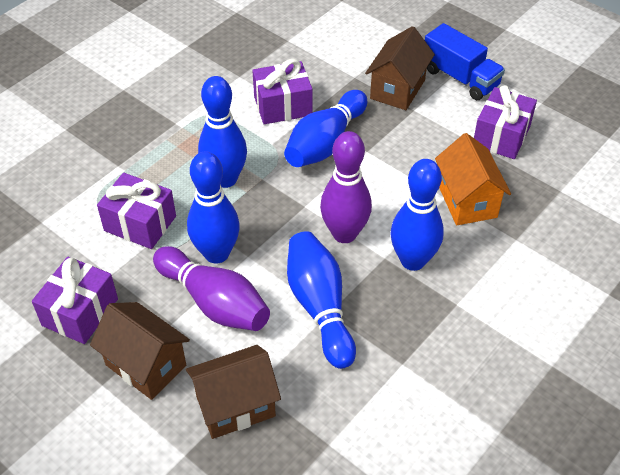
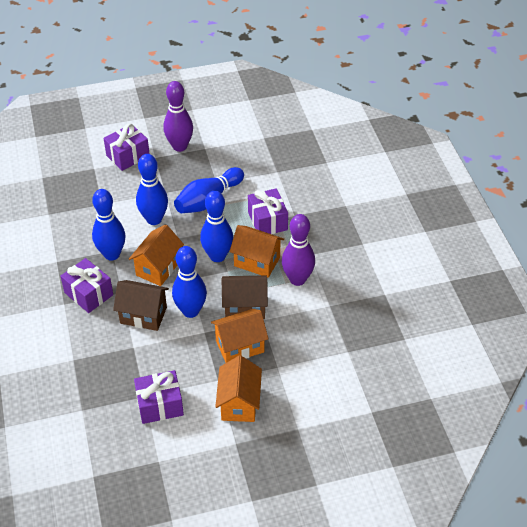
blue truck: [425,23,505,100] = 1 -> none = 0
brown house: [90,302,190,400] [186,345,281,439] [365,26,435,110] = 3 -> [113,280,169,331] [222,275,268,319] = 2
orange house: [435,133,511,225] = 1 -> [129,224,184,286] [211,309,268,363] [215,355,262,422] [230,225,284,278] = 4

